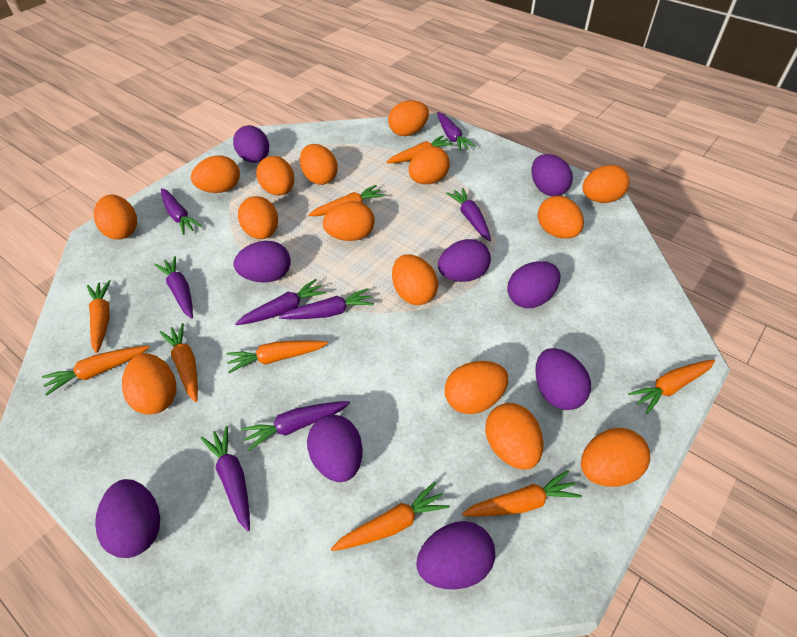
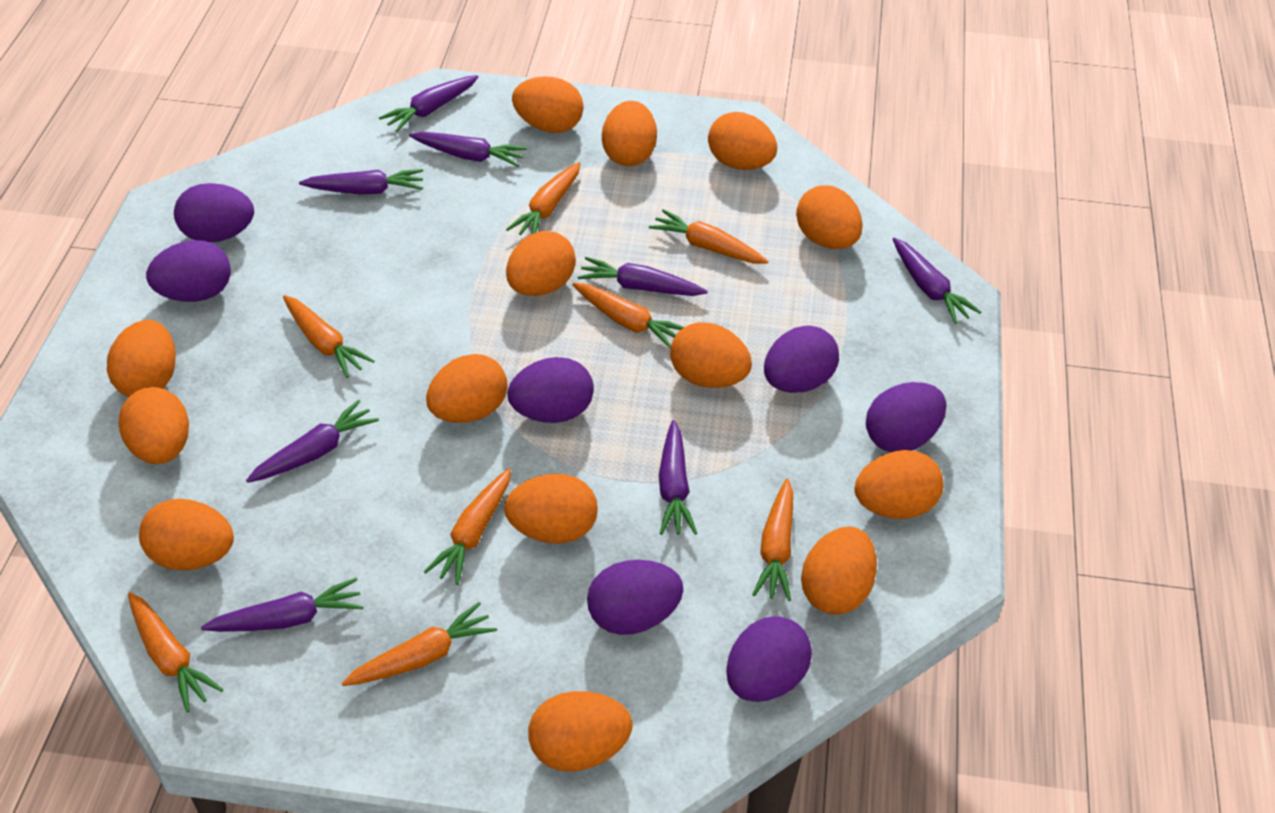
orange carrot: [42,346,150,396] [87,280,111,353] [159,323,198,402] [226,340,328,373] [308,185,385,216] [331,482,450,551] [386,135,453,163] [462,470,582,517] [628,359,715,414] = 9 -> [128,592,223,712] [283,295,375,378] [342,602,497,686] [424,468,511,585] [506,162,581,235] [573,283,684,349] [649,209,768,264] [752,478,793,601] = 8
orange egg: [94,195,137,239] [122,353,176,415] [191,155,240,193] [238,196,278,239] [256,156,294,196] [300,144,338,185] [323,201,375,241] [388,101,429,136] [392,255,438,305] [409,146,450,184] [445,361,508,414] [485,403,543,470] [537,196,584,239] [581,428,650,487] [582,165,630,203] = 15 -> [107,320,176,397] [118,387,189,464] [139,499,234,571] [426,354,508,423] [504,474,598,543] [506,231,576,296] [512,76,584,133] [528,691,632,772] [602,101,657,166] [670,322,752,388] [708,112,777,170] [796,185,863,249] [801,526,877,615] [854,450,943,519] = 14
purple egg: [95,479,160,558] [233,125,269,163] [234,241,290,283] [307,415,363,482] [416,521,495,589] [438,239,491,282] [507,261,561,308] [532,154,573,196] [535,348,591,410] = 9 -> [146,240,231,302] [174,183,254,242] [507,357,594,423] [587,560,683,635] [726,616,812,702] [764,325,839,393] [866,382,947,452] = 7

